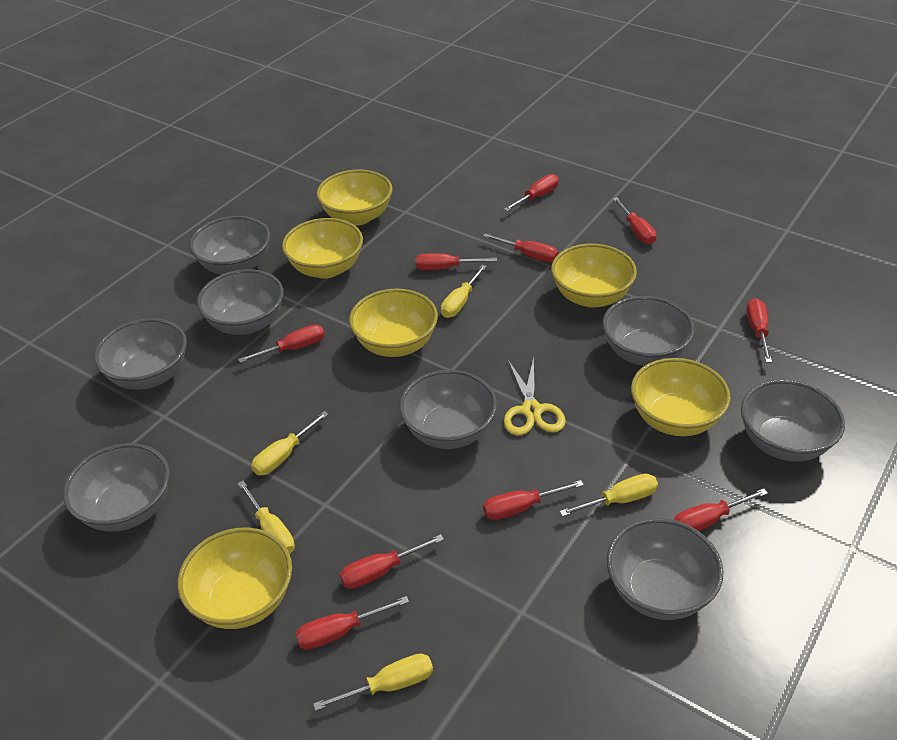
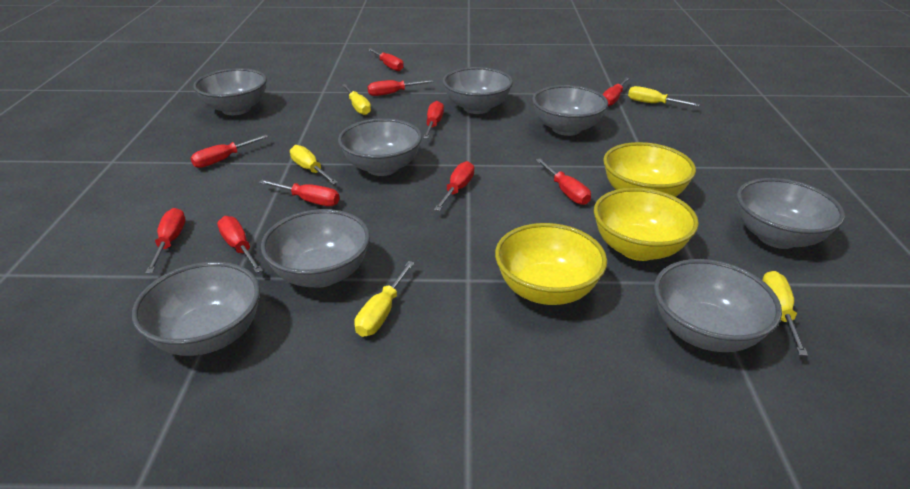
yellow bowl: [177,528,292,629] [282,218,363,279] [317,170,393,226] [349,289,438,357] [551,244,637,307] [631,358,731,436] = 6 -> [495,223,607,305] [594,188,699,261] [603,142,696,197] = 3
yellow scissors: [504,357,566,436] = 1 -> none = 0

